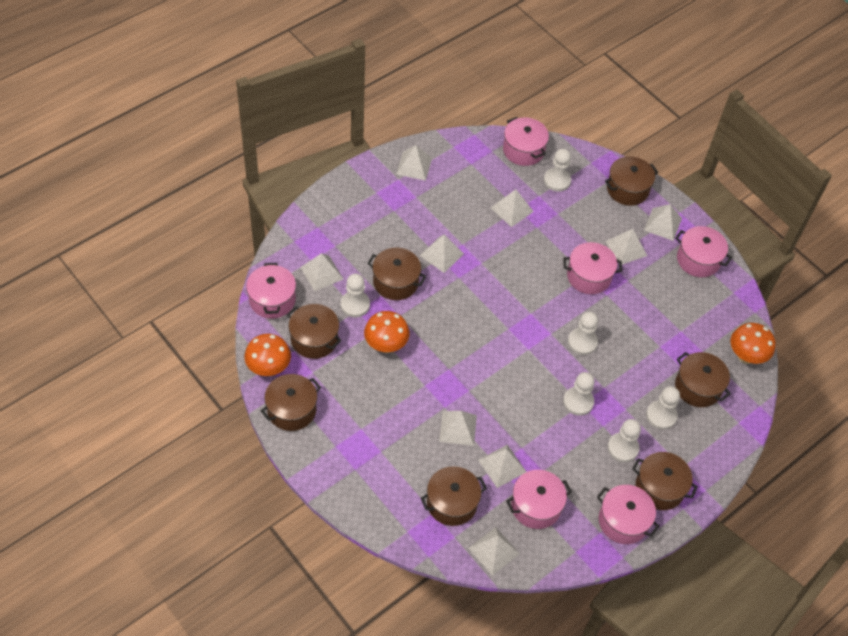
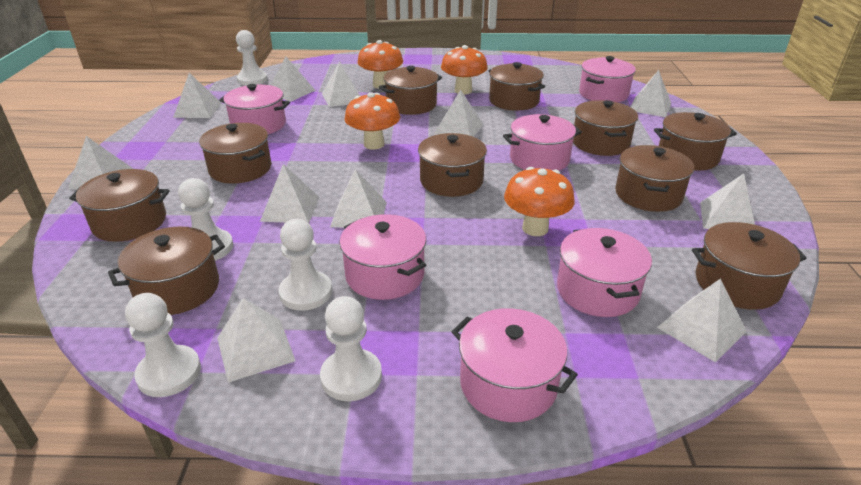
brown pot: [261,374,321,431] [287,304,341,359] [367,248,426,300] [421,466,487,526] [605,156,658,206] [632,452,698,510] [675,352,731,407] = 7 -> [69,169,170,242] [108,227,225,315] [199,123,271,184] [379,66,442,115] [418,133,487,197] [489,62,545,110] [573,100,638,156] [615,145,694,212] [654,112,737,171] [692,222,807,310] = 10
orange mushroom: [244,334,291,376] [364,311,409,353] [731,323,775,364] = 3 -> [344,92,400,150] [357,40,403,89] [441,45,488,95] [504,167,575,236] = 4
white pawn: [341,274,370,317] [544,148,571,192] [563,372,595,416] [568,312,598,355] [608,419,641,462] [646,386,680,430] = 6 -> [125,293,201,397] [178,178,233,261] [236,30,268,86] [279,219,332,311] [320,296,382,401] = 5
white pyramid: [300,253,343,291] [396,145,432,181] [420,235,464,273] [439,411,477,446] [468,527,520,576] [478,444,526,488] [491,189,534,227] [605,229,647,265] [644,204,682,241] = 9 -> [68,136,133,190] [173,73,222,118] [217,298,295,383] [260,164,319,223] [271,57,315,102] [322,61,360,107] [330,169,387,228] [434,90,484,137] [630,70,671,117] [657,278,747,363] [700,173,755,229] = 11

